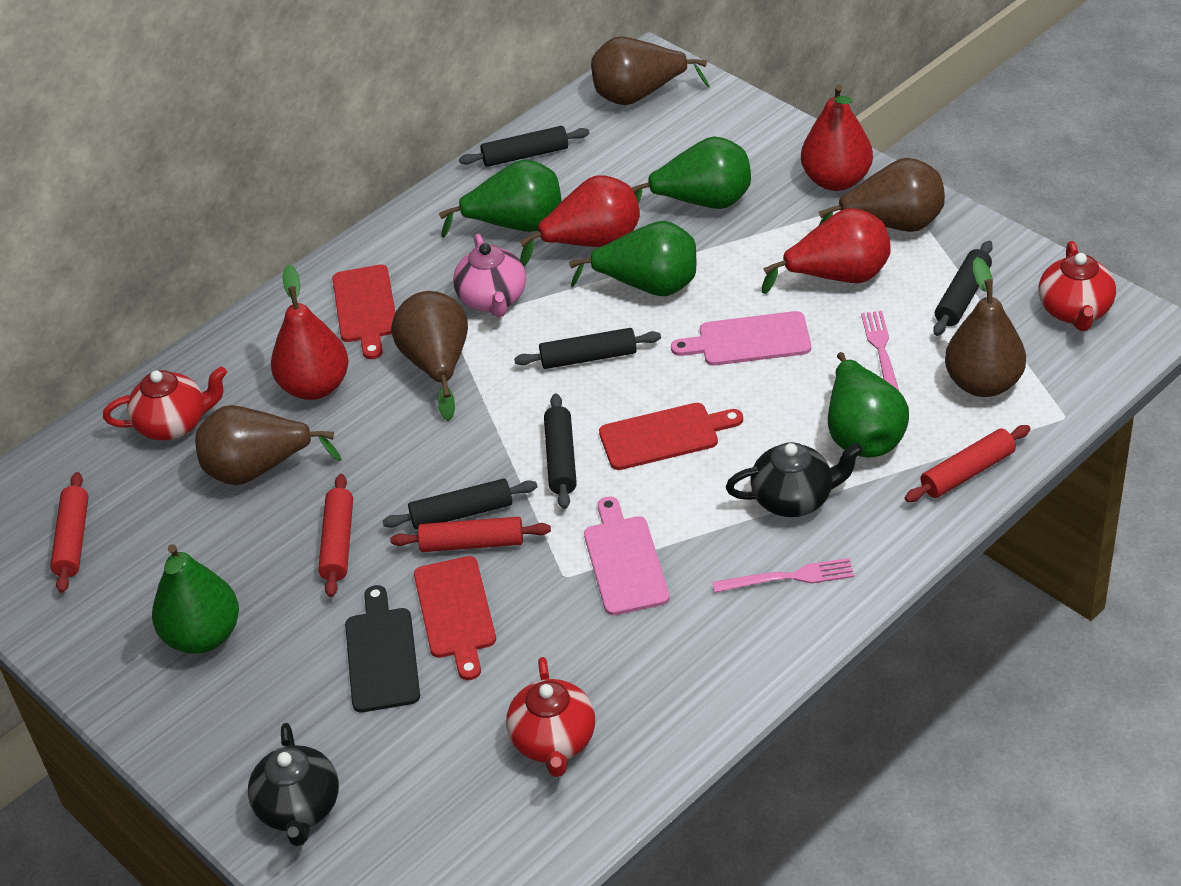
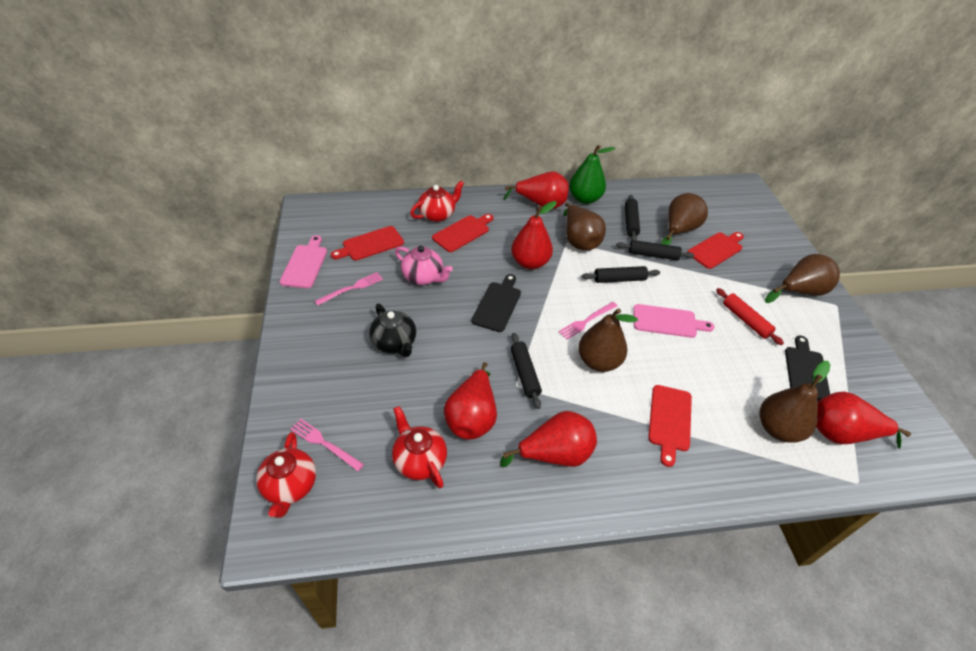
black cutting board: [345,585,420,712] = 1 -> [471,274,521,332] [785,335,830,402] = 2
black rolling pin: [383,479,537,530] [459,126,589,167] [514,328,661,369] [544,394,577,509] [933,241,993,336] = 5 -> [510,333,542,409] [581,266,660,283] [616,240,694,260] [625,195,640,240] = 4
black teapot: [248,723,339,846] [726,442,863,517] = 2 -> [369,303,416,357] = 1
green pear: [152,544,239,654] [439,159,562,238] [569,221,696,296] [632,136,751,209] [828,352,909,458] = 5 -> [569,145,615,204] = 1
pink fork: [712,558,854,593] [861,311,899,391] = 2 -> [290,419,364,471] [315,272,383,306] [558,302,618,340] = 3
red cutting board: [332,265,396,359] [414,556,496,680] [599,403,743,470] = 3 -> [331,226,404,261] [432,214,493,252] [648,385,692,467] [688,232,744,269] = 4
red pear: [271,264,349,400] [519,176,640,266] [762,208,891,294] [801,84,873,191] = 4 -> [444,362,497,440] [500,411,597,467] [503,171,569,209] [511,201,557,269] [816,391,911,449] = 5
red rolling pin: [50,472,89,593] [318,474,353,597] [390,517,551,552] [905,425,1031,502] = 4 -> [716,288,784,345] = 1

